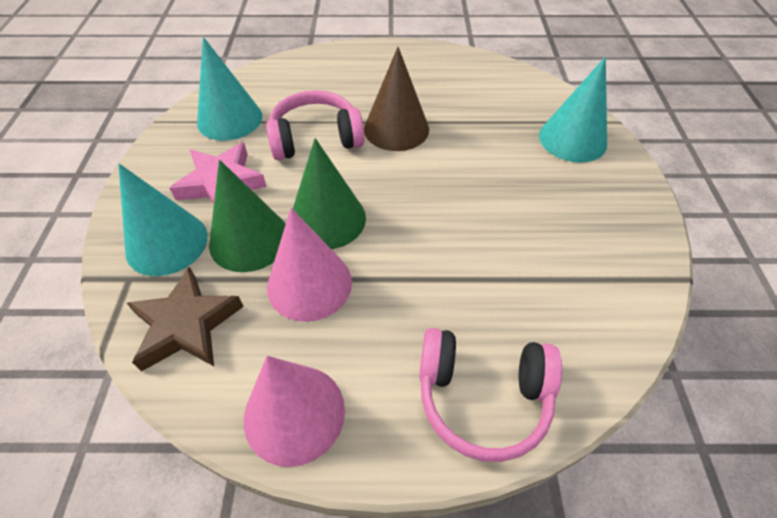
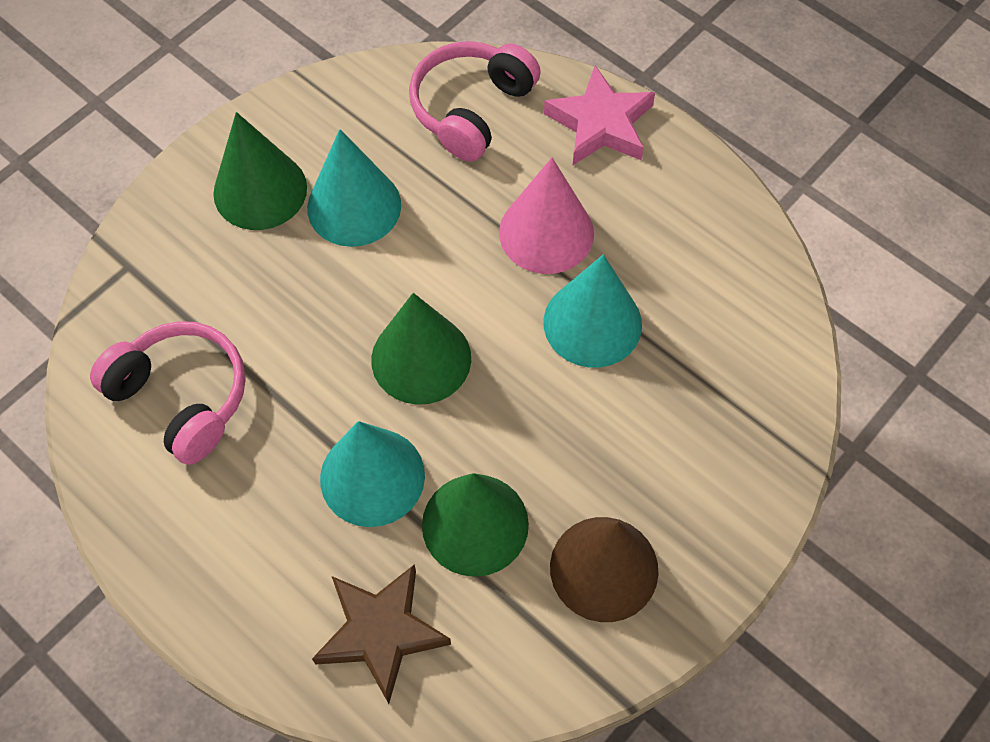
green cone: [209,160,286,272] [293,138,366,249] = 2 -> [213,112,307,230] [371,293,471,405] [422,473,529,577] = 3
pink cone: [244,356,345,467] [267,208,352,322] = 2 -> [499,157,594,274] = 1

